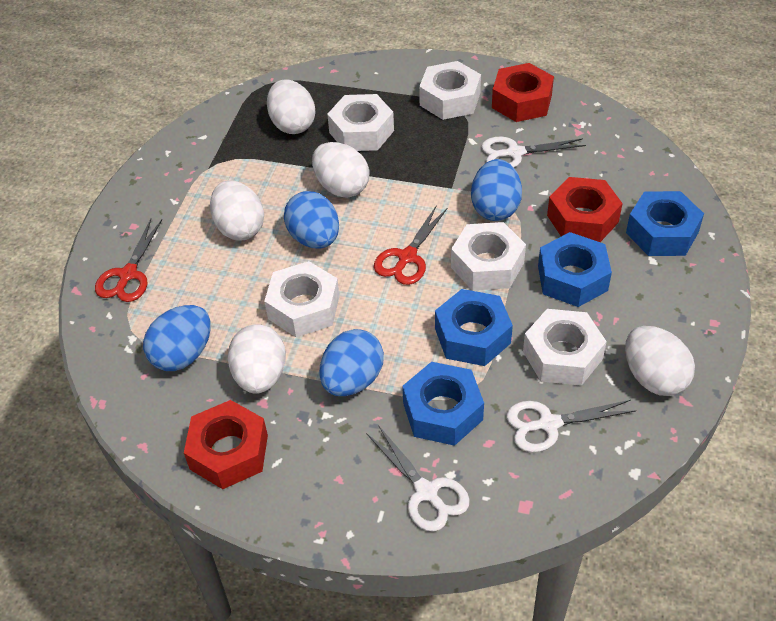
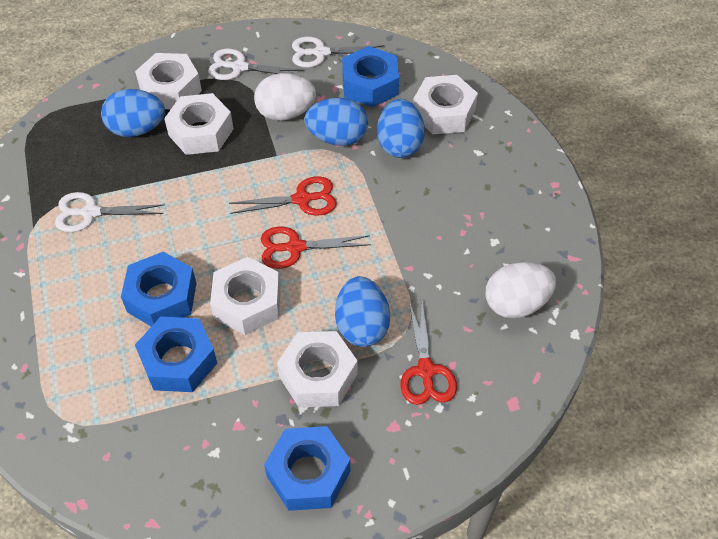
red nut: [184,400,268,489] [492,63,554,122] [547,177,623,242] = 3 -> none = 0
red scissors: [95,219,162,302] [374,205,447,285] = 2 -> [229,176,337,216] [261,226,371,269] [400,301,457,405] = 3
white egg: [210,181,264,240] [228,324,286,394] [267,79,316,134] [312,142,370,198] [625,326,695,396] = 5 -> [254,73,316,121] [485,262,556,318] = 2

